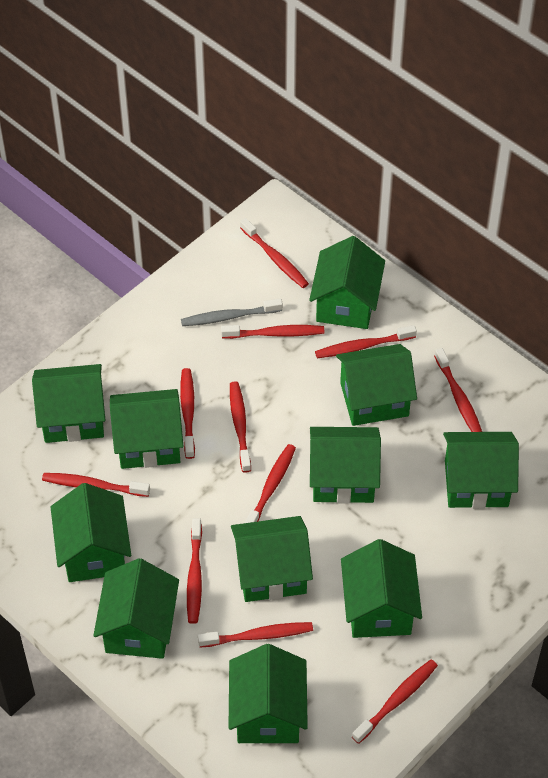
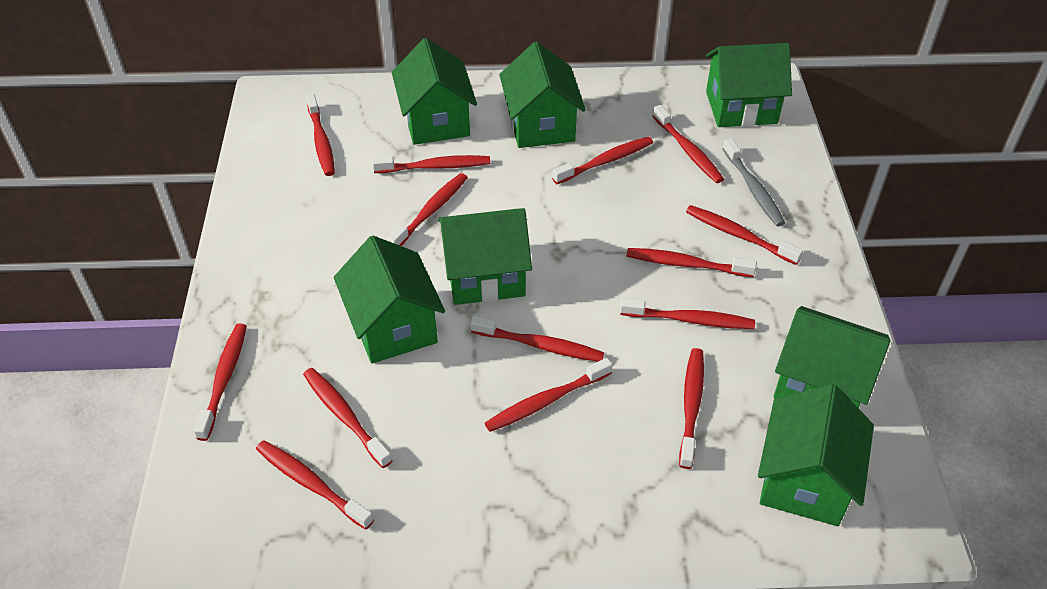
green house: [32,364,105,443] [51,483,131,582] [93,558,179,659] [110,389,183,469] [228,644,308,743] [231,516,313,602] [309,236,385,329] [310,427,381,504] [336,344,417,426] [341,539,422,638] [443,432,519,509] = 11 -> [334,236,445,364] [392,38,477,145] [438,208,532,305] [499,42,586,148] [706,43,792,127] [758,384,874,526] [773,306,890,408] = 7
red toothbrush: [42,473,150,497] [180,368,195,459] [187,518,202,624] [198,622,313,647] [221,325,324,339] [230,381,251,473] [240,218,309,288] [245,444,296,523] [315,325,417,358] [352,660,438,744] [434,348,482,432] = 11 -> [194,323,247,441] [256,440,374,529] [303,368,392,468] [306,94,335,176] [372,155,490,173] [387,173,468,246] [470,316,604,362] [485,358,613,432] [552,137,653,184] [620,298,755,329] [627,248,757,277] [652,105,724,183] [679,348,704,469] [686,205,803,265] = 14

